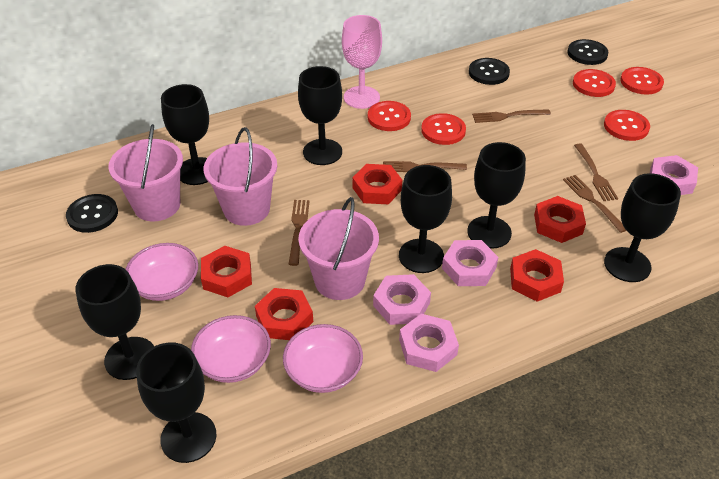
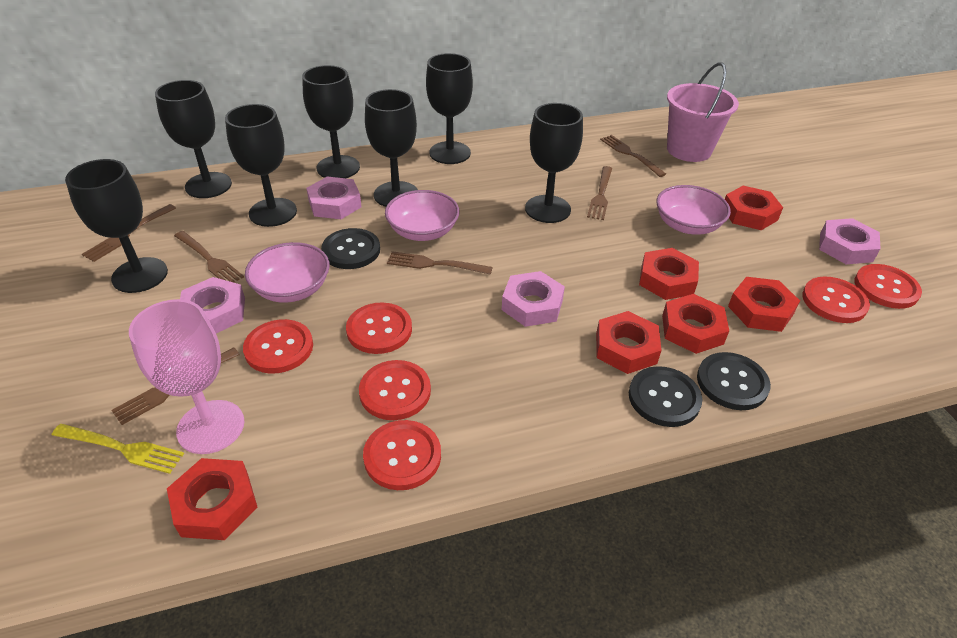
brown fork: [288,200,310,266] [383,161,467,172] [472,109,551,123] [563,175,626,233] [574,144,618,201] = 5 -> [82,204,176,262] [112,347,240,425] [174,231,244,283] [387,251,493,275] [587,166,612,220] [600,135,666,177] = 6
pink bucket: [108,124,183,221] [204,127,277,226] [298,197,379,300] = 3 -> [667,62,739,162] = 1
red button: [368,101,411,131] [421,113,466,145] [573,69,616,97] [604,110,650,141] [620,67,664,95] = 5 -> [243,319,313,373] [346,302,412,354] [359,360,431,420] [363,420,441,490] [802,276,870,323] [854,264,922,309] = 6
red nut: [201,246,252,297] [255,288,313,340] [352,164,402,204] [510,249,564,302] [534,196,586,243] = 5 -> [167,458,258,540] [596,311,661,374] [639,248,699,300] [662,294,729,354] [725,186,783,230] [728,277,800,332] = 6
yellow fork: none = 0 -> [52,424,184,474] = 1

